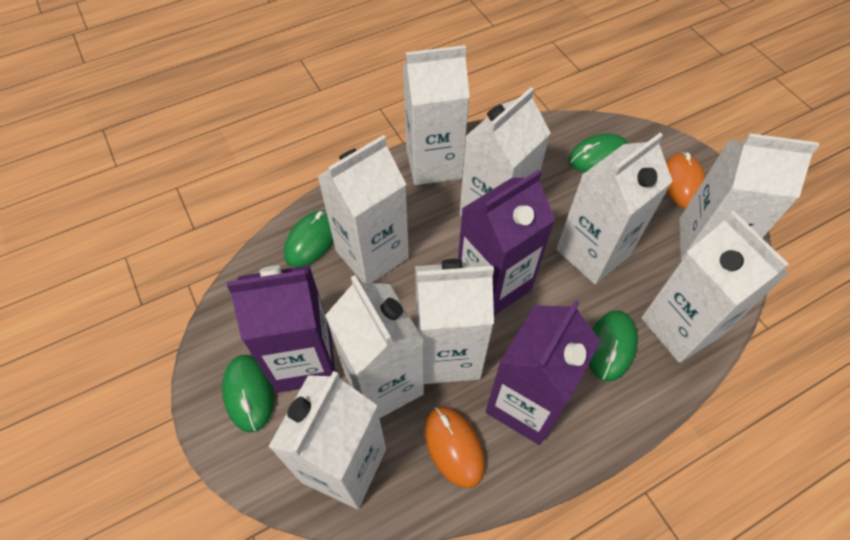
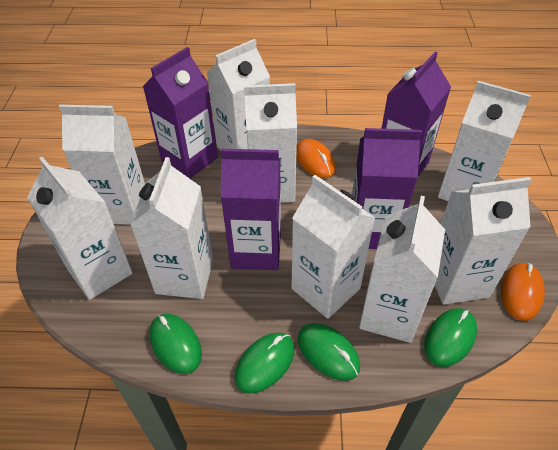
purple carton: [227,265,335,393] [458,170,555,316] [486,300,601,445] = 3 -> [143,47,218,179] [220,149,281,270] [352,128,422,249] [381,52,451,178] = 4

